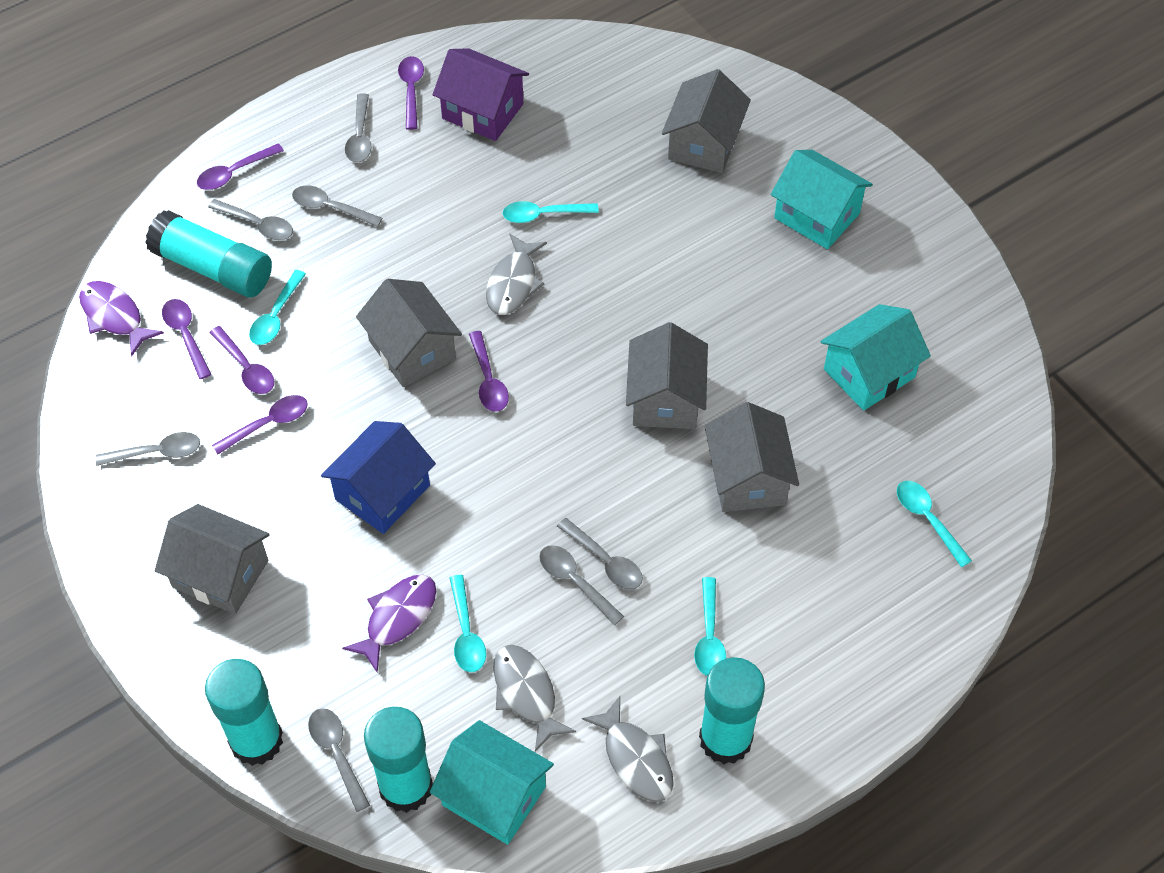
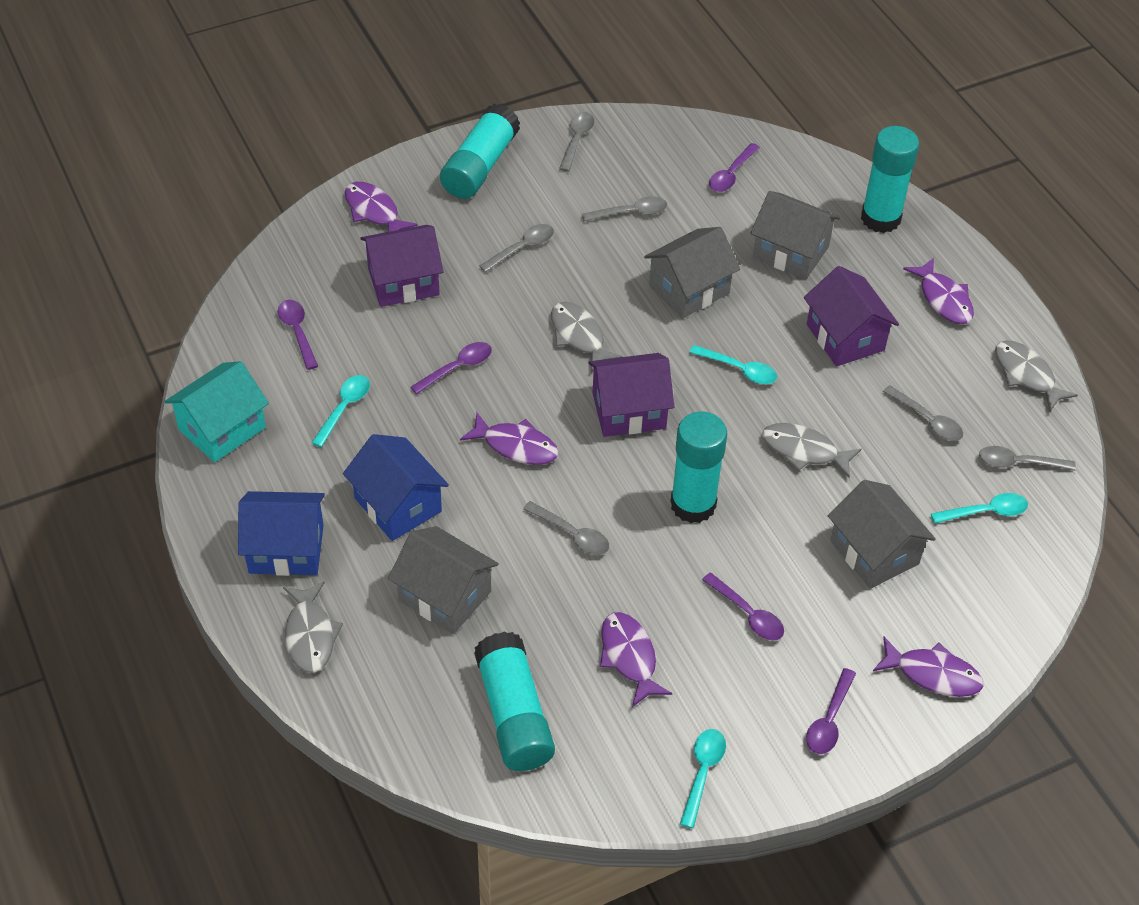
blue house: [321,421,436,534] = 1 -> [238,491,325,576] [343,434,449,541] = 2
grey fish: [486,234,547,315] [493,645,576,752] [582,696,674,802] = 3 -> [283,582,343,673] [551,302,623,372] [762,423,861,478] [995,340,1078,411] = 4
grey house: [155,504,270,614] [356,279,462,387] [626,322,708,429] [662,69,751,173] [705,402,799,512] = 5 -> [388,526,499,634] [644,227,740,318] [750,191,840,280] [828,480,936,589] = 4
grey spoon: [95,432,200,466] [208,199,293,240] [292,185,382,227] [308,708,370,812] [345,93,371,162] [539,545,624,625] [557,518,643,590] = 7 -> [479,224,554,272] [523,501,609,555] [559,112,594,172] [582,196,667,221] [883,385,963,441] [979,446,1076,471] = 6
purple fish: [79,281,164,356] [342,574,436,673] = 2 -> [345,182,417,232] [460,413,559,465] [600,612,672,707] [873,637,984,697] [903,258,974,324] = 5
purple house: [433,48,529,141] = 1 -> [361,225,443,307] [589,353,674,437] [804,266,899,367] = 3
purple spoon: [162,299,212,379] [197,143,284,190] [209,326,274,394] [212,395,308,454] [398,56,424,130] [469,331,509,412] = 6 -> [278,300,318,370] [411,342,492,394] [702,573,784,641] [709,143,760,192] [806,668,856,754] = 5
turquoise house: [430,720,554,845] [771,150,873,249] [821,304,931,411] = 3 -> [165,361,269,462] = 1
turquoise spoon: [249,270,306,345] [450,575,486,672] [503,201,599,223] [694,577,726,676] [897,481,972,567] = 5 -> [312,375,370,447] [680,729,726,828] [689,345,777,384] [931,493,1028,524] = 4

